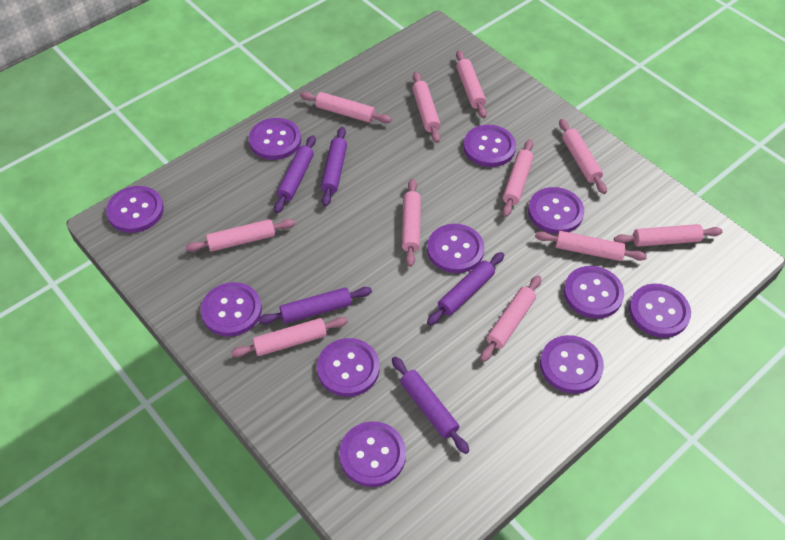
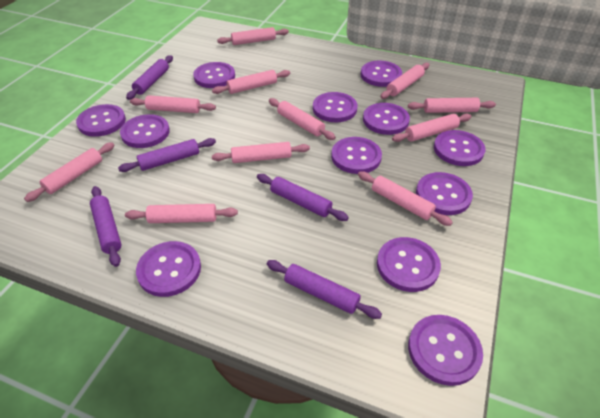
purple button: [106,186,164,233] [201,282,262,337] [249,118,301,160] [317,338,379,397] [339,421,406,487] [427,224,484,273] [463,125,516,167] [528,187,584,234] [540,335,604,394] [564,266,624,319] [629,284,691,338] = 11 -> [76,104,126,137] [120,114,170,148] [136,241,201,297] [193,62,235,88] [313,92,357,122] [331,137,382,174] [361,61,402,87] [363,103,410,135] [377,237,441,292] [408,315,483,386] [416,172,473,215] [434,130,485,166] = 12

